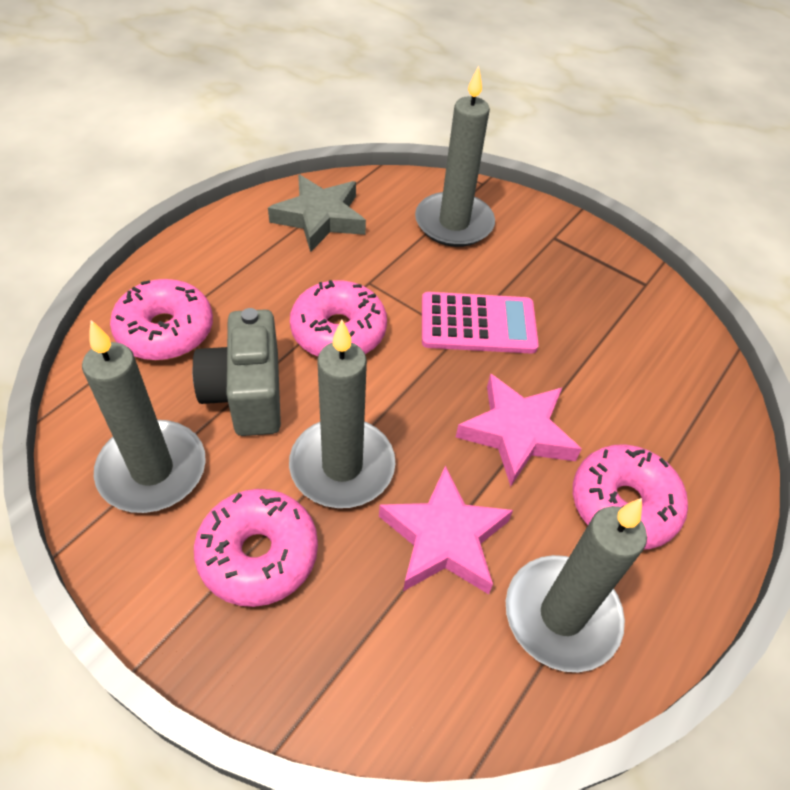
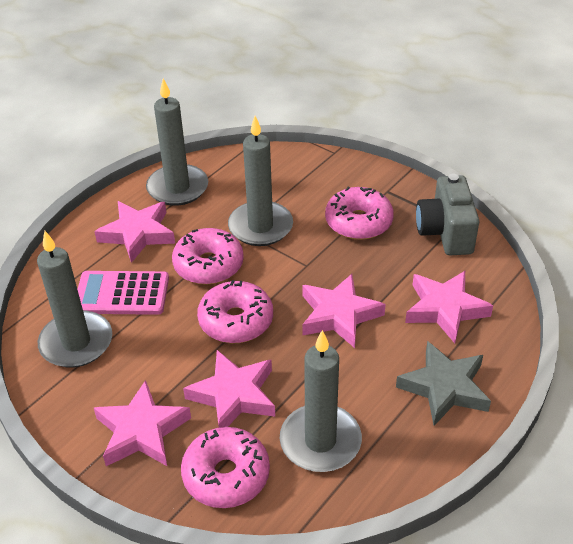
pink star: [379,466,513,594] [456,374,582,487] = 2 -> [94,201,175,263] [94,380,191,466] [183,350,275,428] [302,274,386,348] [405,271,493,343] = 5

